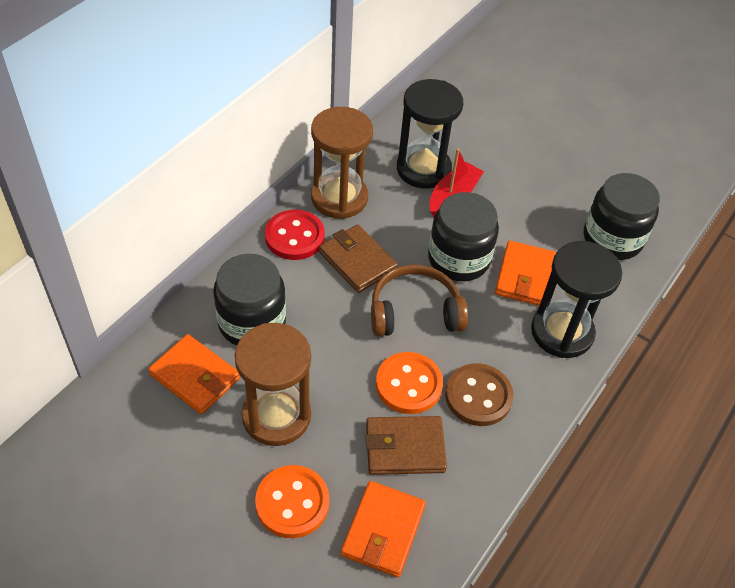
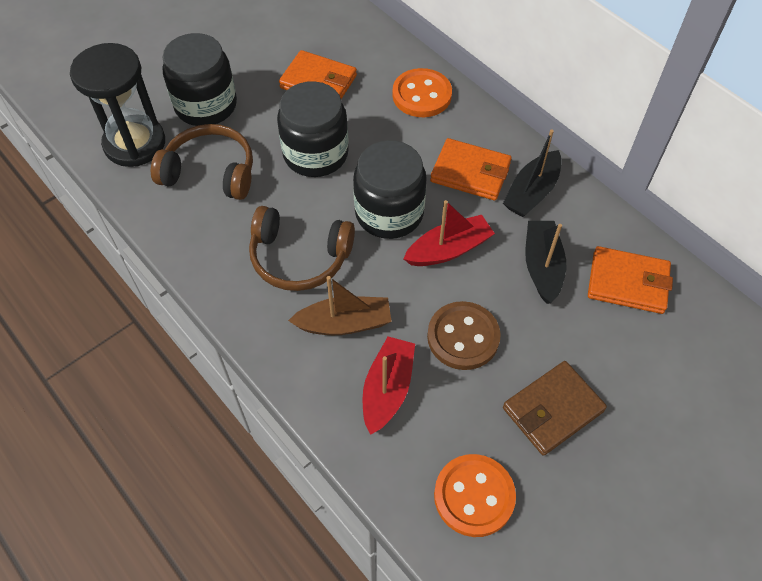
black boat: none = 0 -> [503,130,562,217] [525,221,566,304] = 2
black hourglass: [397,79,463,189] [531,241,622,358] = 2 -> [70,43,165,167] = 1
brown boat: none = 0 -> [288,276,392,335] = 1
brown headphones: [371,264,468,336] = 1 -> [151,124,253,200] [249,206,355,291] = 2
brown hourglass: [235,323,311,446] [311,107,373,219] = 2 -> none = 0
brown wallet: [319,225,398,293] [365,416,447,475] = 2 -> [503,361,607,456] = 1
red boat: [429,149,484,217] = 1 -> [363,336,415,435] [403,200,495,266] = 2
red button: [265,210,325,260] = 1 -> none = 0

